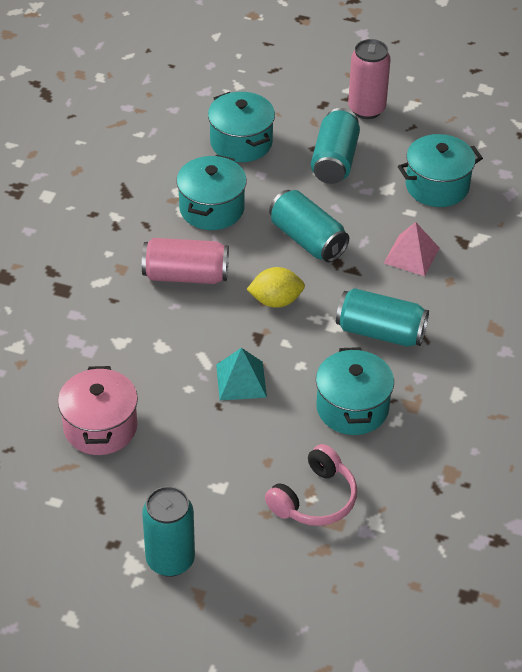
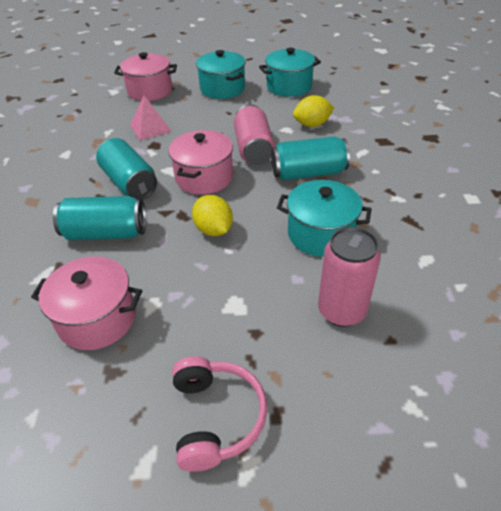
pink pot: [58,366,138,455] = 1 -> [31,256,142,350] [114,52,177,101] [169,130,233,195] = 3
turquoise can: [142,486,195,577] [269,190,349,262] [311,108,360,184] [336,288,429,347] = 4 -> [53,196,146,240] [96,138,157,200] [271,136,350,180] = 3
turquoise pot: [177,155,247,230] [208,92,275,162] [316,347,394,435] [398,134,483,207] = 4 -> [196,50,246,99] [259,48,321,97] [277,180,372,257] = 3
turquoise pyramid: [216,348,267,400] = 1 -> none = 0
yellow lemon: [247,267,305,308] = 1 -> [192,195,233,236] [293,95,334,127] = 2

